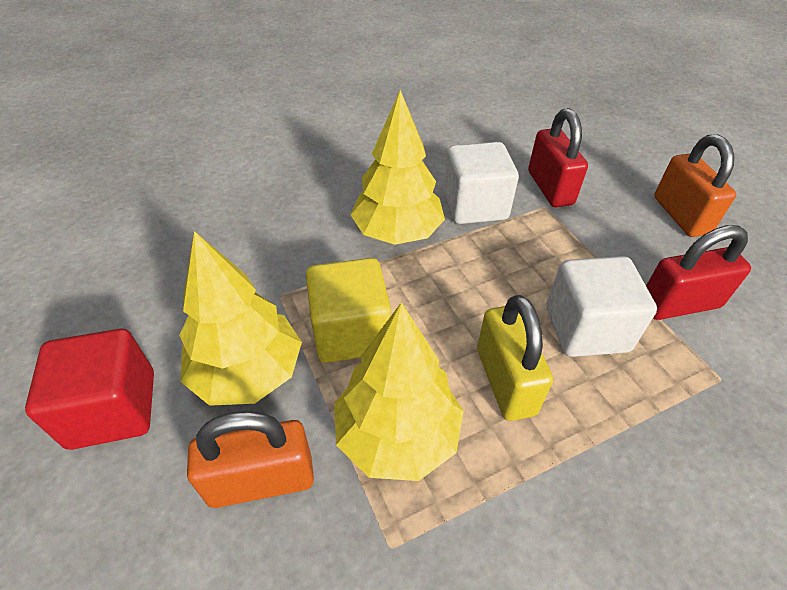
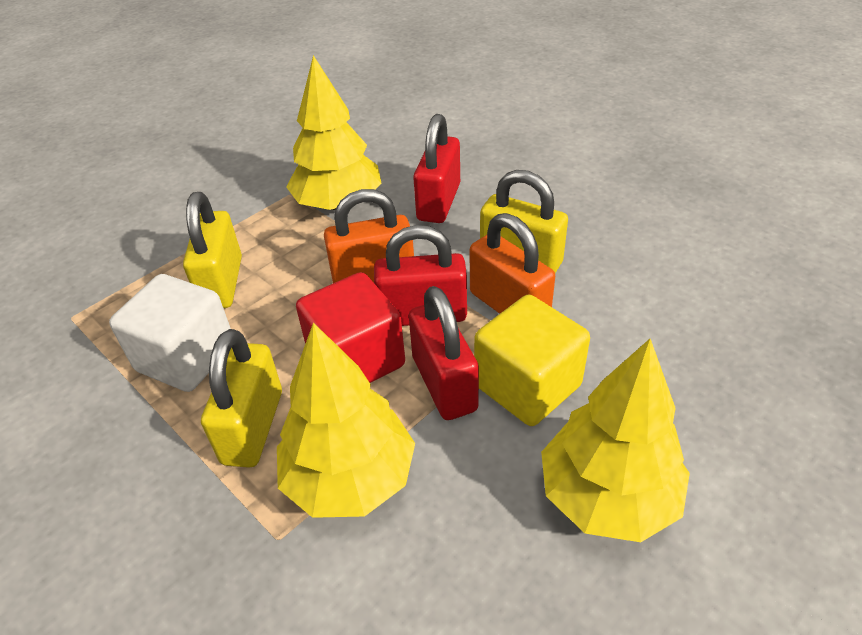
red padlock: [528,108,588,207] [646,225,751,320] = 2 -> [374,225,467,326] [409,286,479,420] [413,114,460,223] = 3
white cube: [444,142,519,224] [547,256,657,357] = 2 -> [109,274,231,392] = 1
yellow padlock: [477,295,553,421] = 1 -> [183,192,242,308] [201,329,282,468] [480,170,568,273] = 3

